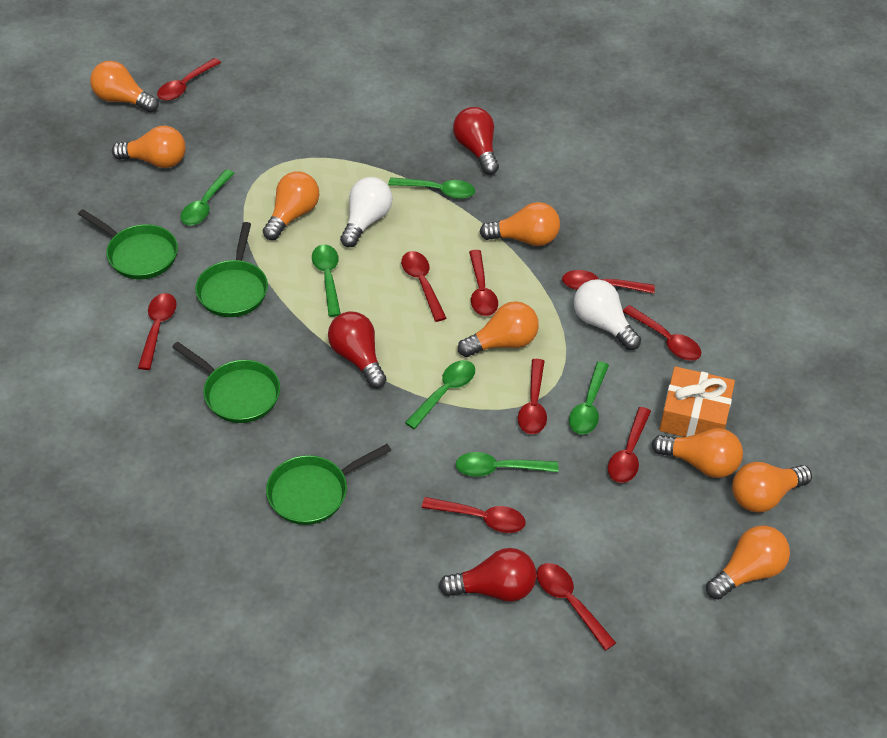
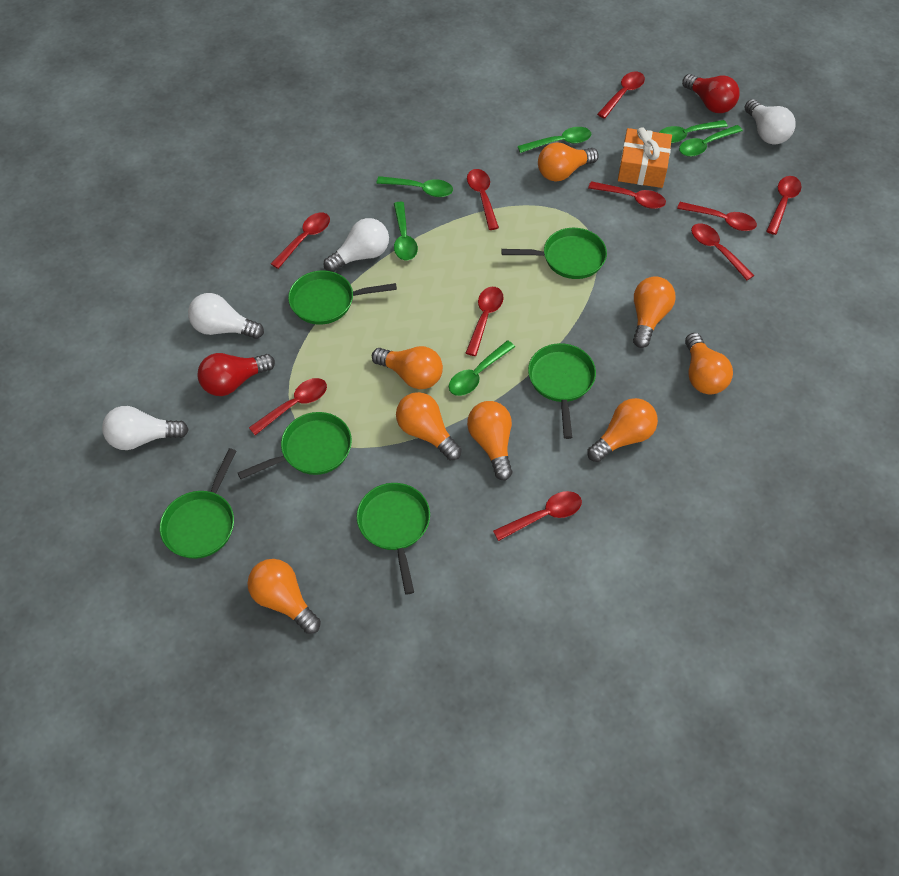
green pan: [78,209,178,279] [172,342,280,423] [195,222,268,317] [266,444,391,525] = 4 -> [160,448,236,559] [238,412,352,479] [288,270,397,325] [357,483,430,594] [501,228,607,279] [528,343,596,439] = 6
red light bulb: [328,312,387,388] [439,548,537,602] [453,107,499,175] = 3 -> [198,353,275,396] [682,74,740,113] = 2
white light bulb: [340,177,392,247] [574,279,641,350] = 2 -> [102,406,189,450] [188,293,264,339] [324,218,389,272] [745,99,796,145] = 4

